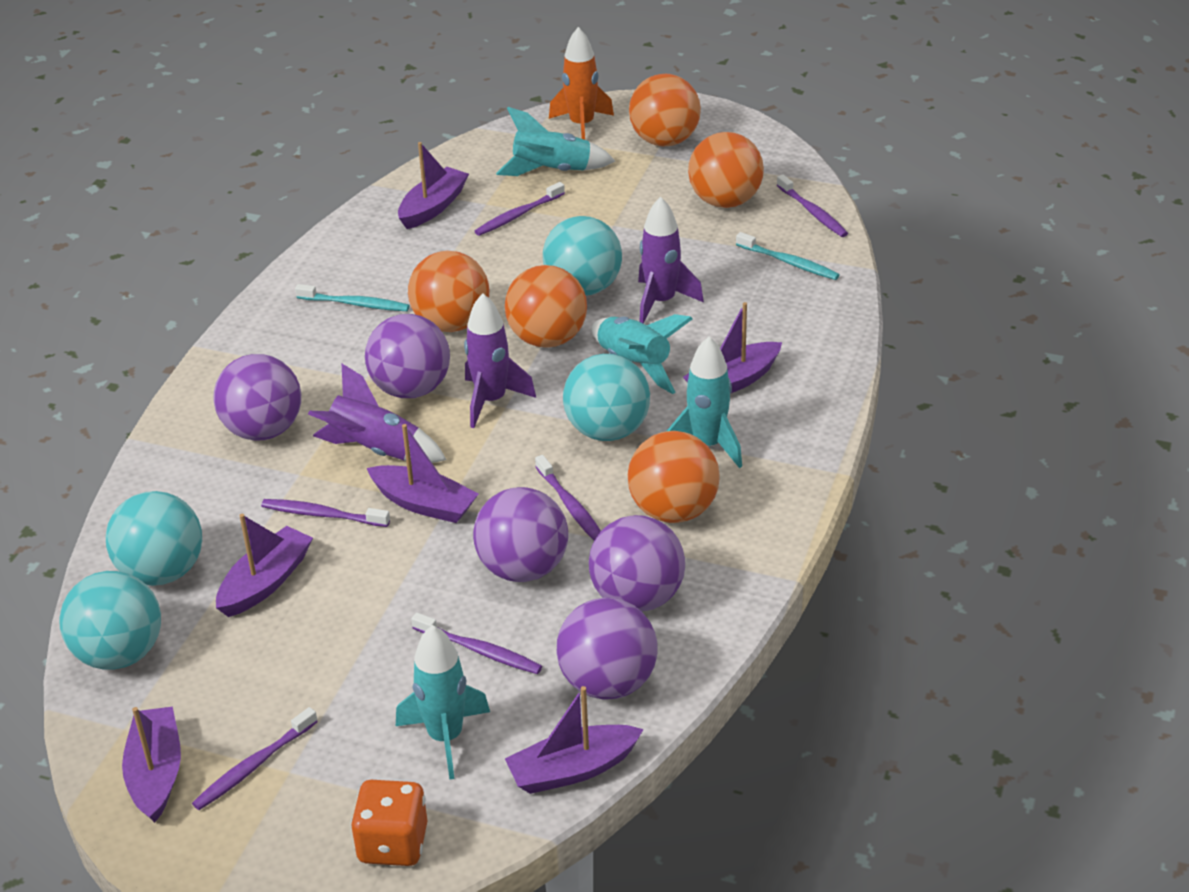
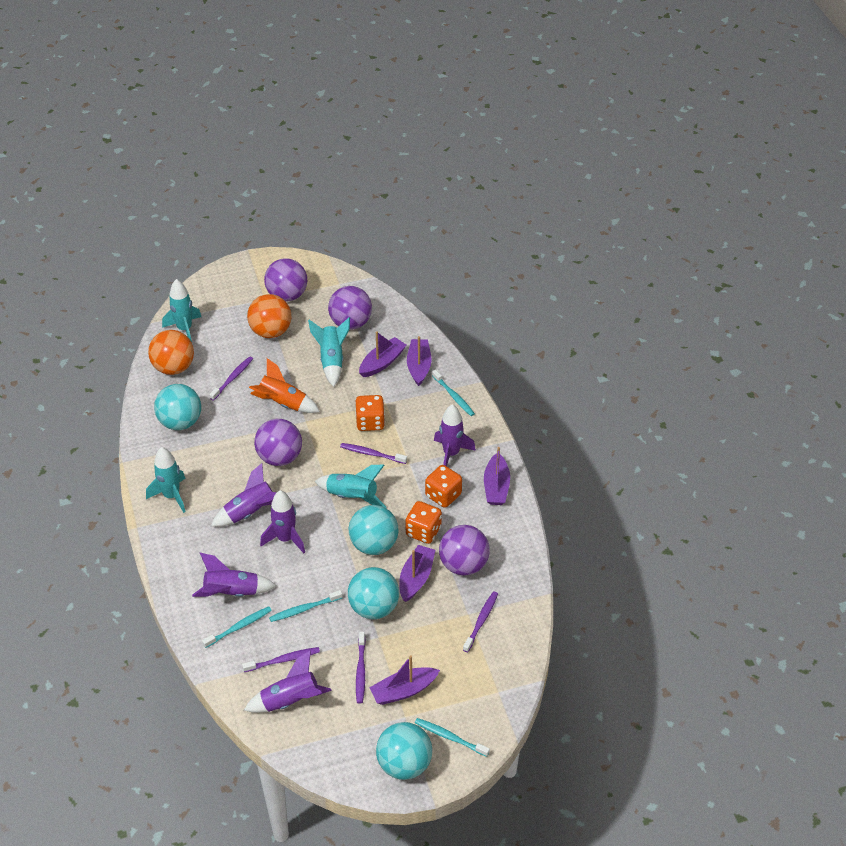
orange ball: [408,251,489,332] [505,265,587,348] [628,431,720,523] [629,74,701,146] [688,132,764,208] = 5 -> [148,330,194,375] [247,294,292,338] = 2
orange dice: [351,780,427,866] = 1 -> [356,395,385,431] [405,501,442,544] [425,465,462,508] = 3
purple ball: [213,354,301,440] [365,314,450,398] [473,487,568,582] [557,597,658,700] [589,515,685,612] = 5 -> [254,419,302,466] [264,258,307,301] [328,286,372,330] [439,525,490,576] = 4
purple boat: [122,707,181,823] [216,514,313,617] [367,424,479,523] [398,142,469,229] [505,686,644,794] [683,302,782,393] = 6 -> [359,331,406,377] [369,655,440,705] [399,545,435,602] [407,336,432,386] [484,447,510,505] = 5
purple rocket: [308,364,447,463] [464,293,536,428] [638,197,704,324] = 3 -> [192,553,276,597] [211,463,277,527] [244,650,332,713] [260,490,305,553] [434,404,476,466] = 5
purple toothbrush: [192,707,318,810] [261,499,390,527] [412,613,542,674] [474,182,565,236] [535,455,601,541] [777,175,848,237] = 6 -> [209,356,253,401] [242,647,320,672] [340,443,407,464] [356,632,366,703] [463,591,498,652] = 5
turquoise toothbrush: [295,284,409,311] [736,232,840,280] = 2 -> [202,606,272,648] [269,590,342,622] [415,718,490,757] [432,370,475,416] = 4

